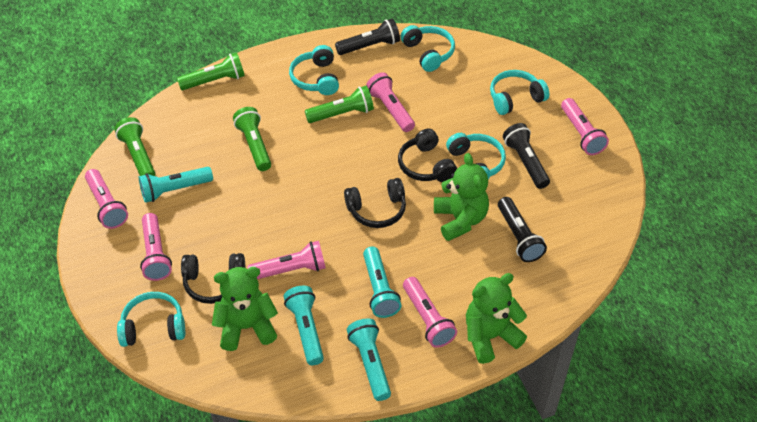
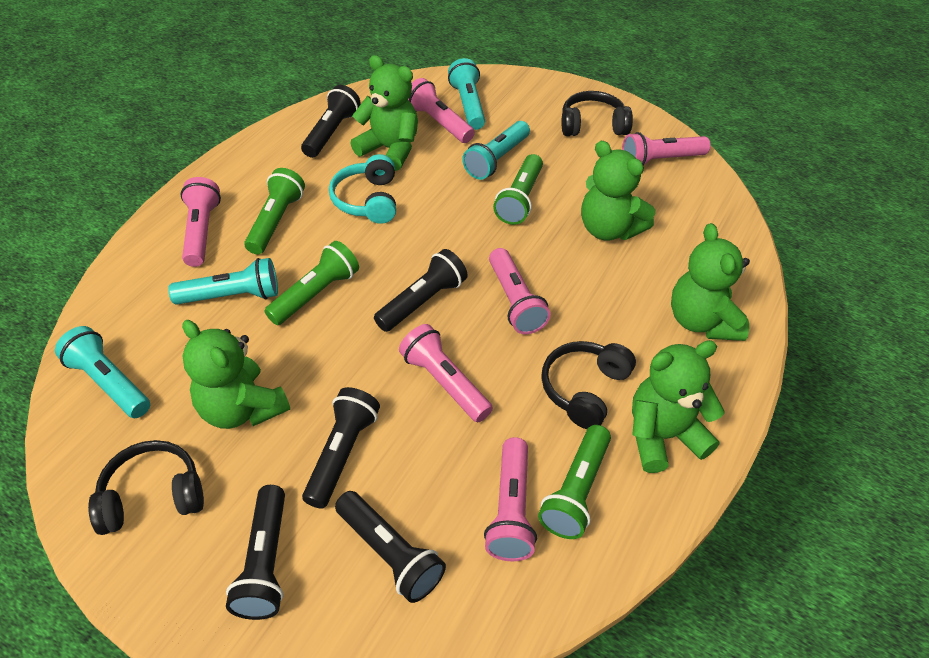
black flashlight: [335,19,400,55] [498,197,547,262] [503,123,550,189] = 3 -> [226,485,285,620] [301,85,360,158] [302,387,380,509] [335,491,446,603] [374,249,468,332] = 5
green teddy bear: [212,267,278,351] [434,153,489,241] [466,273,527,364] = 3 -> [182,320,290,429] [350,55,418,171] [581,141,655,241] [632,340,725,473] [671,223,750,341] = 5
turquoise headphones: [117,292,185,347] [289,45,339,95] [401,25,455,72] [446,133,506,180] [490,70,549,115] = 5 -> [329,154,396,224] = 1

